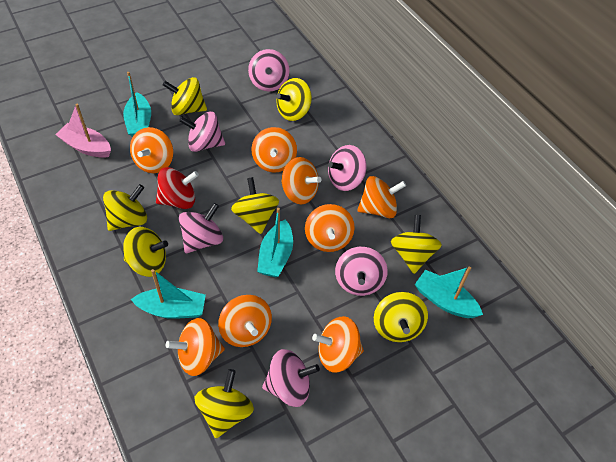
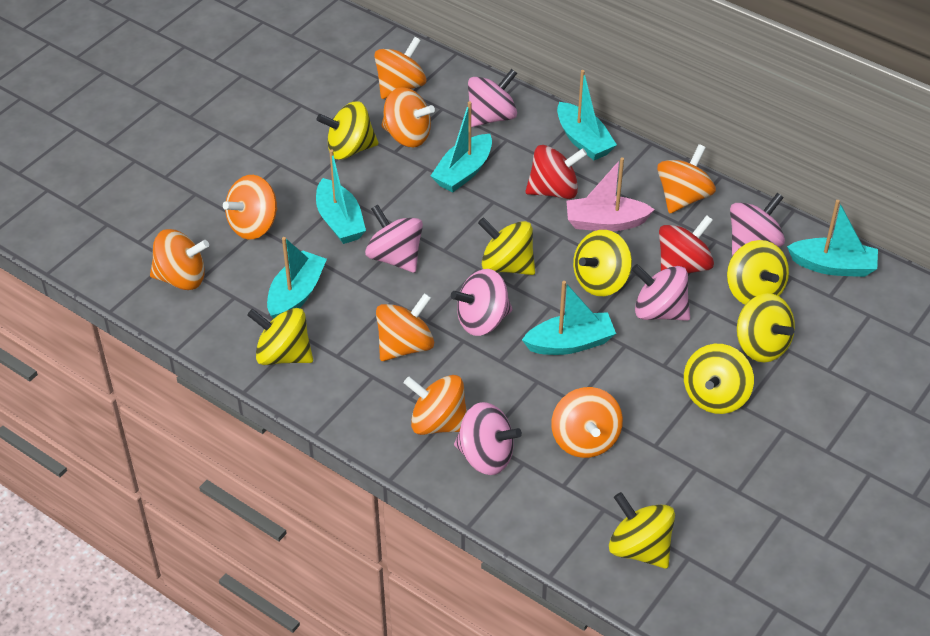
red spinning top: [156,167,199,209] = 1 -> [525,145,587,199] [659,215,714,273] = 2
turquoise boat: [123,72,151,137] [131,269,206,319] [257,208,293,277] [415,267,483,318] = 4 -> [267,237,327,319] [316,149,366,244] [431,101,492,192] [522,281,616,355] [557,70,617,160] [787,200,878,277] = 6

